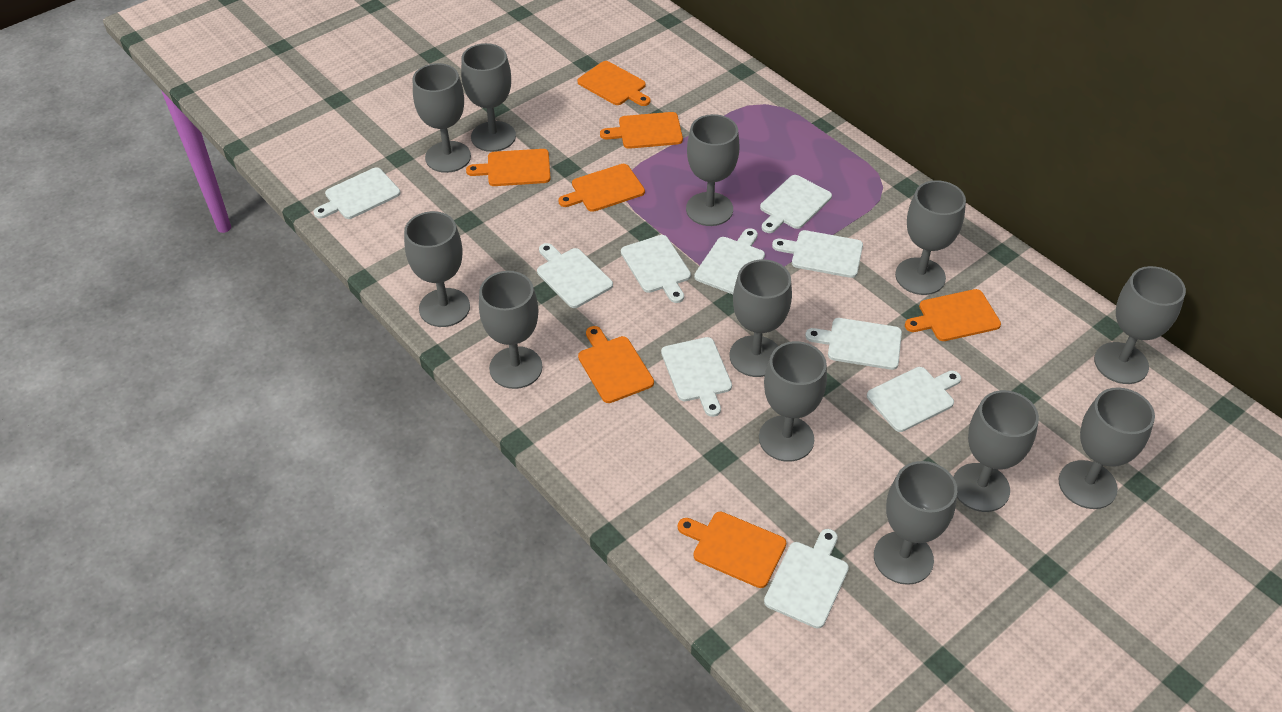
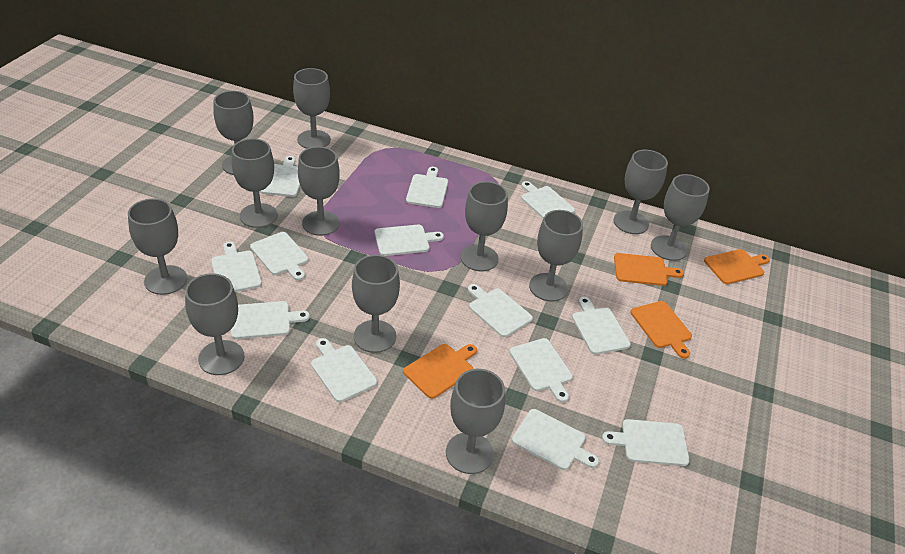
orange cutting board: [466,149,551,186] [558,164,645,212] [577,61,650,106] [578,326,654,403] [600,112,683,149] [678,512,786,588] [905,289,1001,341] = 7 -> [403,344,477,399] [614,253,684,286] [631,301,692,359] [704,249,770,284] = 4
white cutting board: [313,167,401,219] [537,243,613,308] [621,235,691,303] [661,337,732,417] [694,228,765,294] [760,175,832,233] [764,529,849,628] [772,230,863,278] [805,318,902,370] [867,367,961,432] = 10 -> [211,241,262,292] [231,301,310,339] [250,232,309,280] [260,156,300,197] [311,338,377,402] [374,225,444,256] [406,167,448,208] [468,284,533,337] [509,338,573,402] [512,409,599,470] [521,181,575,218] [572,297,631,354] [602,419,690,466] = 13

